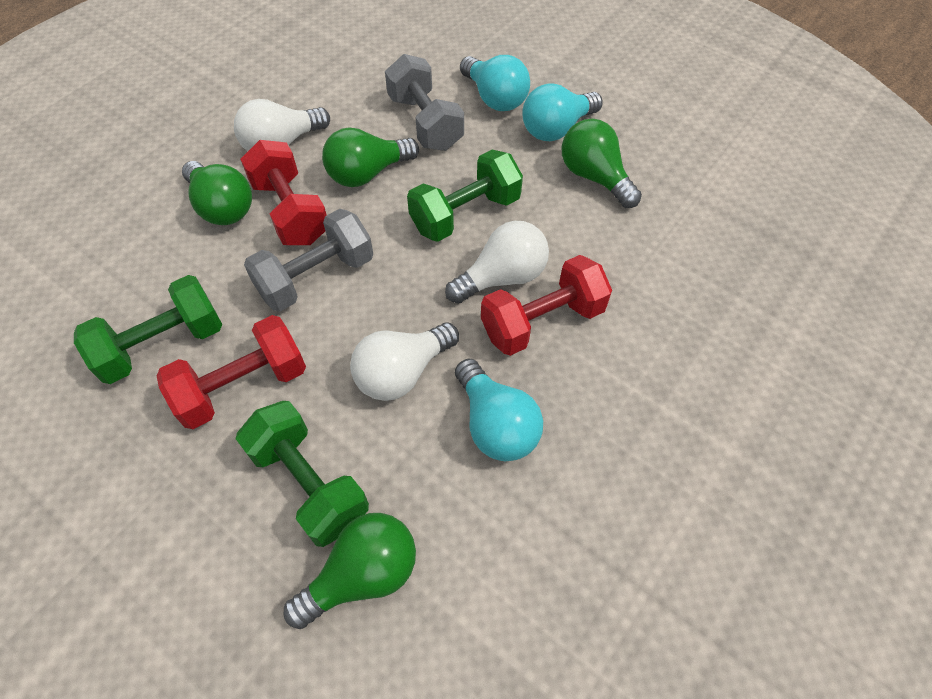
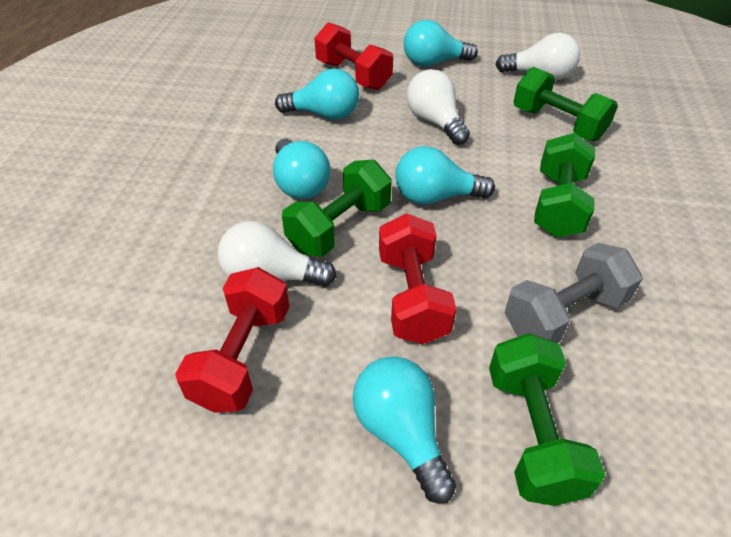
green dumbbell: [74,275,222,384] [235,401,369,547] [407,150,523,242] = 3 -> [282,159,392,257] [489,333,605,506] [514,67,618,141] [534,133,595,237] = 4
green light bulb: [182,161,252,225] [284,513,416,629] [322,127,419,187] [562,119,642,208] = 4 -> none = 0
grey dumbbell: [244,209,373,312] [385,54,464,151] = 2 -> [504,243,643,343] = 1
turquoise light bulb: [455,359,543,461] [460,55,530,111] [522,83,603,141] = 3 -> [273,138,330,199] [275,68,359,120] [353,356,456,504] [395,146,495,205] [404,20,478,66] = 5

